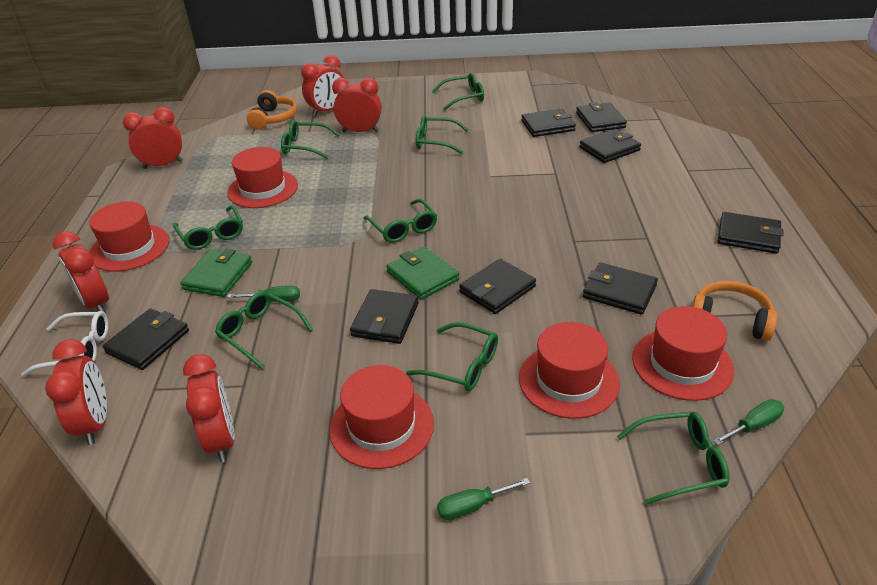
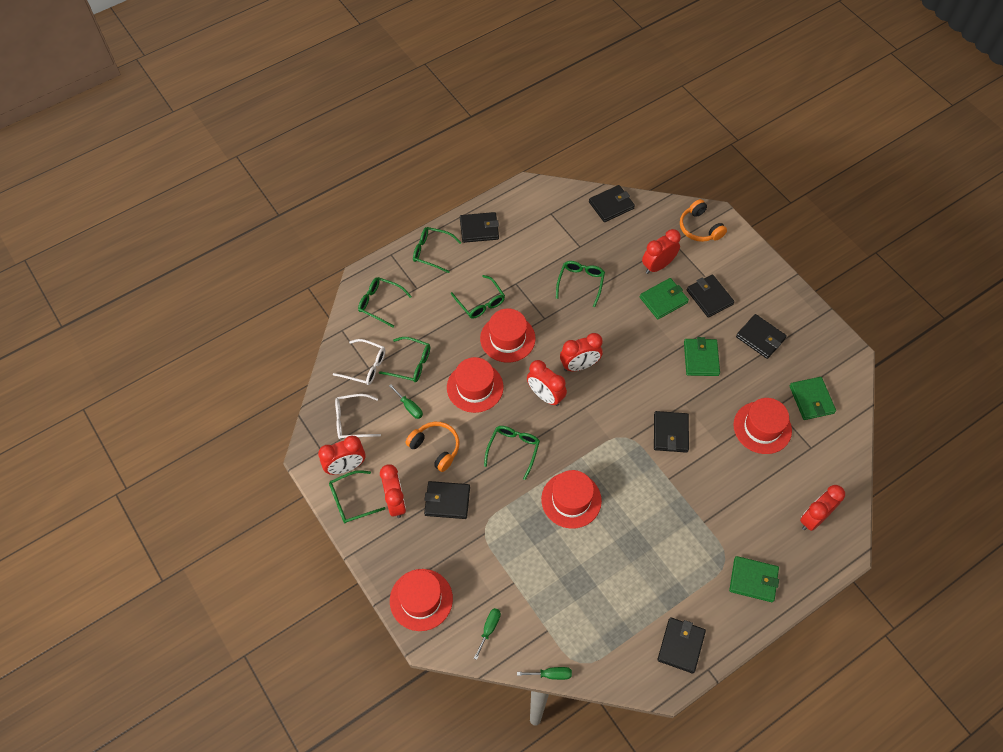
black wallet: [102,308,189,370] [350,289,419,344] [459,259,536,314] [521,109,576,137] [576,102,627,132] [579,129,641,163] [583,263,658,315] [718,212,783,254] = 8 -> [424,481,470,519] [460,212,499,243] [589,185,635,222] [654,411,689,453] [657,617,706,674] [687,274,734,318] [736,314,787,359] = 7
green glasses: [173,206,243,250] [215,291,313,369] [281,120,340,159] [363,199,437,243] [406,322,498,391] [416,115,468,154] [432,73,484,110] [617,411,730,505] = 8 -> [329,470,386,523] [358,277,412,327] [379,337,430,382] [413,227,462,273] [451,275,505,319] [484,426,540,480] [556,261,605,307] = 7
green wallet: [180,249,252,297] [386,247,459,300] = 2 -> [640,278,689,319] [684,337,720,376] [729,556,779,602] [790,377,836,420] = 4
white glasses: [21,311,108,377] = 1 -> [333,339,385,385] [335,394,381,439] = 2

